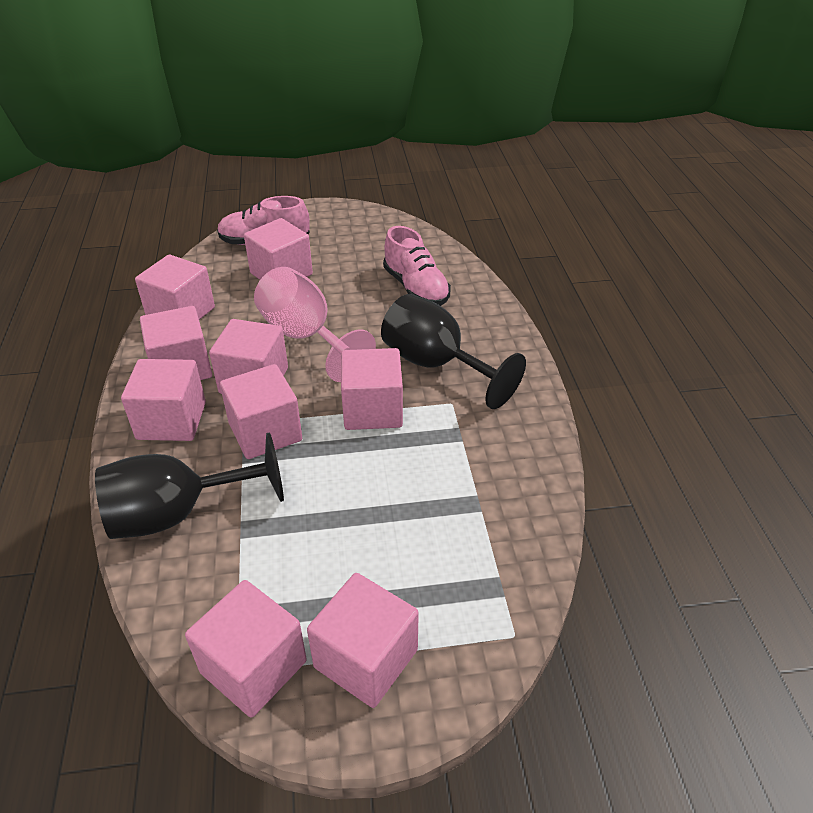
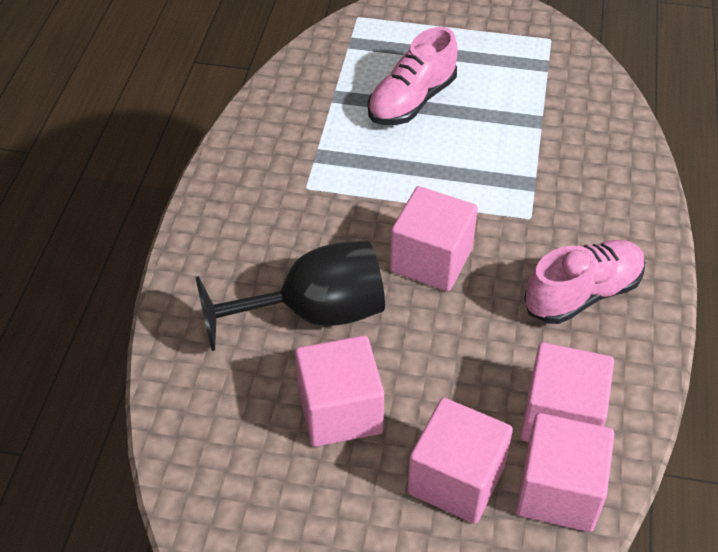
black goblet: [95,432,284,539] [381,294,526,409] = 2 -> [195,240,385,351] = 1
pink cube: [121,359,206,441] [135,255,215,320] [140,306,212,380] [185,580,307,717] [209,319,288,394] [220,364,302,459] [244,218,313,280] [307,573,419,708] [341,348,403,430] = 9 -> [295,335,384,447] [390,186,478,291] [407,398,513,524] [516,413,615,532] [520,342,614,442] = 5
pink goblet: [254,267,376,382] = 1 -> none = 0

